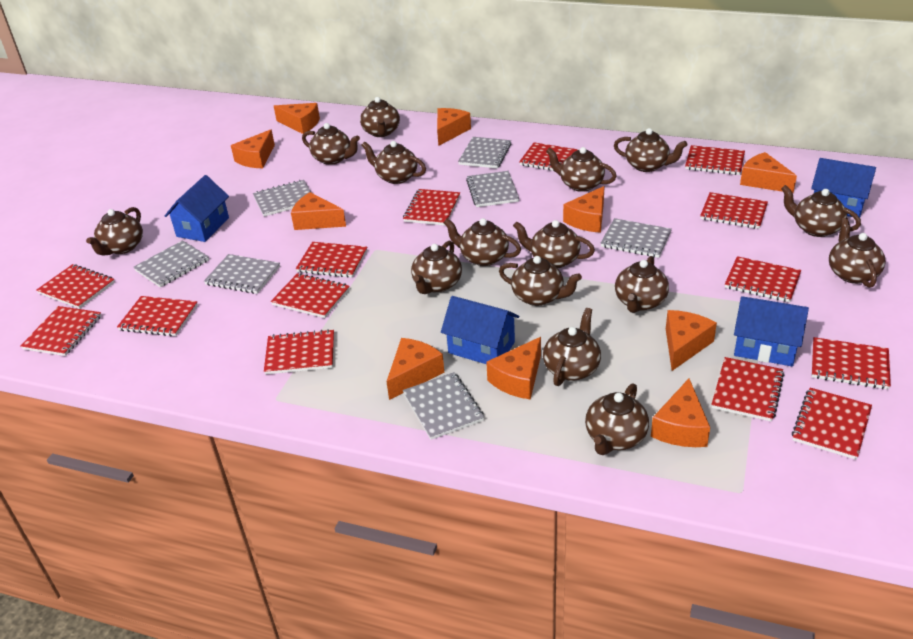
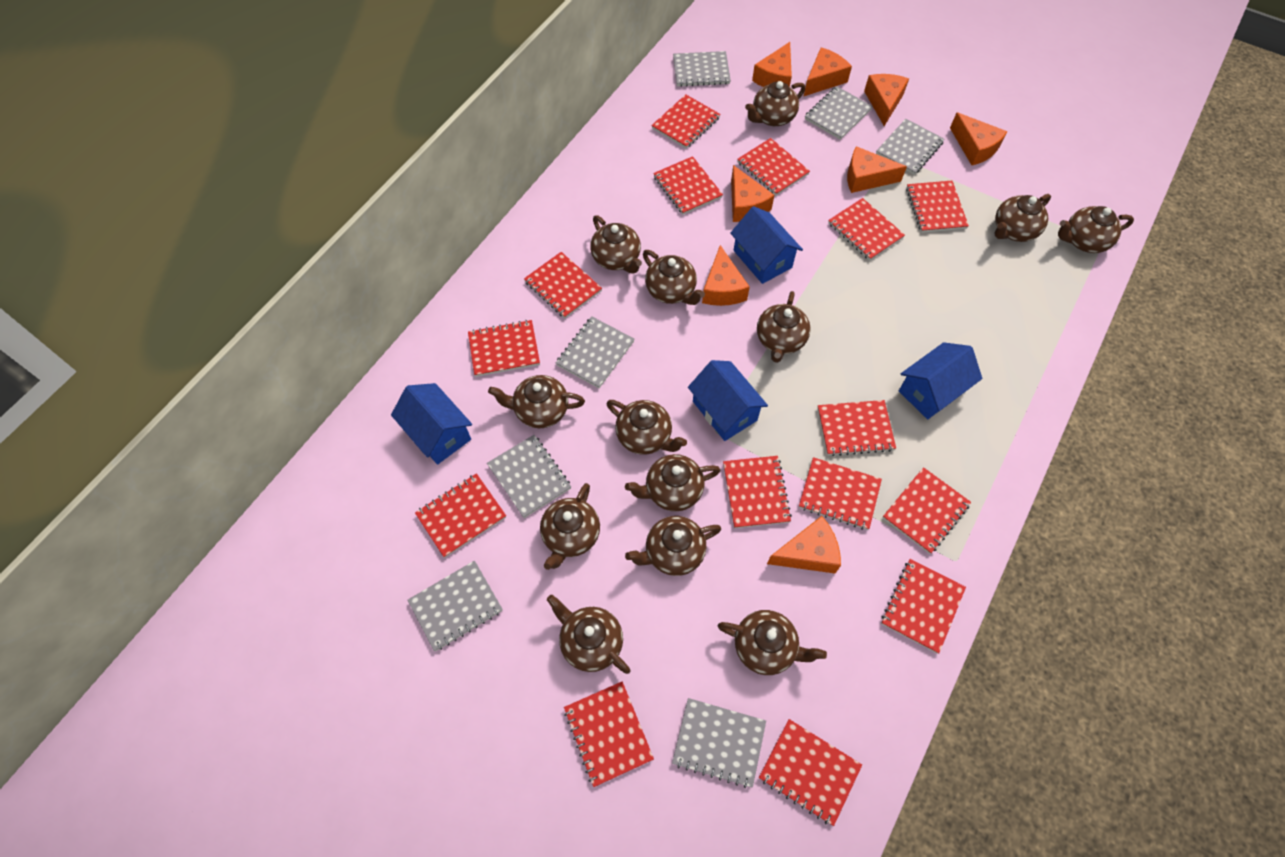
brown teapot: [86,207,143,255] [302,123,360,165] [360,97,400,137] [361,141,426,184] [411,241,462,294] [443,218,521,266] [499,256,582,306] [513,220,595,268] [543,308,601,386] [546,147,617,192] [585,383,649,455] [614,128,687,172] [615,256,669,313] [781,185,861,237] [829,218,886,288] = 15 -> [488,375,585,428] [540,483,600,570] [547,595,631,674] [590,215,642,274] [607,400,687,455] [625,454,720,511] [625,516,721,576] [643,250,705,305] [718,610,827,675] [745,81,805,126] [757,291,811,363] [994,194,1051,242] [1058,206,1134,253] = 13
orange cheese: [231,130,275,168] [274,103,320,134] [291,192,346,230] [386,338,444,400] [437,108,471,146] [486,337,541,400] [563,186,605,233] [651,378,710,447] [666,310,717,371] [740,152,797,193] = 10 -> [702,245,750,306] [731,165,774,222] [752,42,792,87] [767,516,841,573] [803,47,852,97] [847,146,907,193] [864,74,909,126] [950,112,1008,165] = 8
red notebook: [21,306,101,356] [36,264,115,309] [117,296,198,337] [264,329,334,375] [271,273,350,318] [296,242,367,278] [403,189,460,226] [519,142,579,171] [685,145,745,175] [700,192,768,229] [711,357,784,422] [725,256,801,302] [792,388,872,460] [812,337,891,390] = 14 -> [415,473,506,558] [468,320,540,377] [524,252,602,318] [564,682,654,787] [651,95,721,149] [653,156,723,215] [723,456,792,528] [737,138,810,195] [759,719,862,826] [799,457,882,530] [818,400,896,456] [828,198,905,261] [881,559,966,654] [883,467,971,554] [906,181,969,233] = 15

